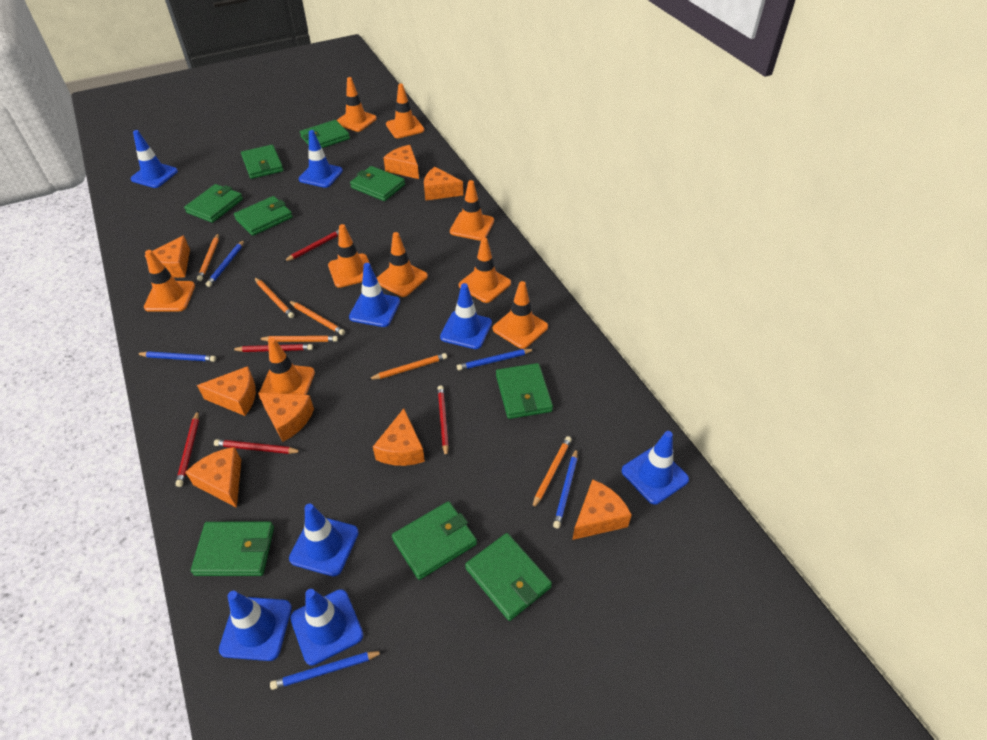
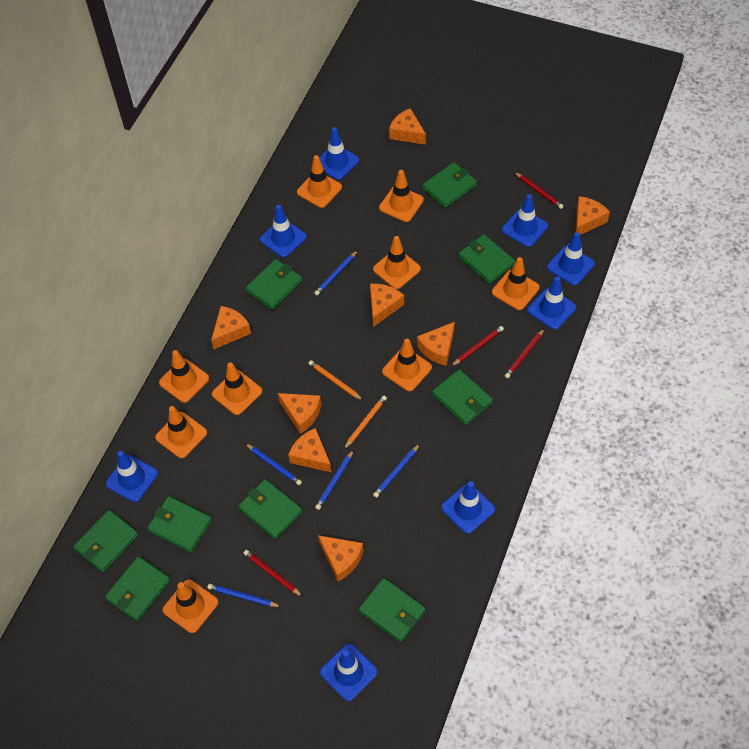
orange pencil: [197,233,219,281] [254,277,294,318] [259,336,338,342] [289,301,345,335] [368,353,447,380] [532,436,572,509] = 6 -> [308,360,363,400] [344,395,387,449] = 2
red pencil: [176,411,199,487] [214,439,302,454] [231,344,313,352] [283,230,339,262] [438,386,449,458] = 5 -> [243,550,303,597] [451,326,504,366] [505,328,545,378] [514,172,564,209] = 4

